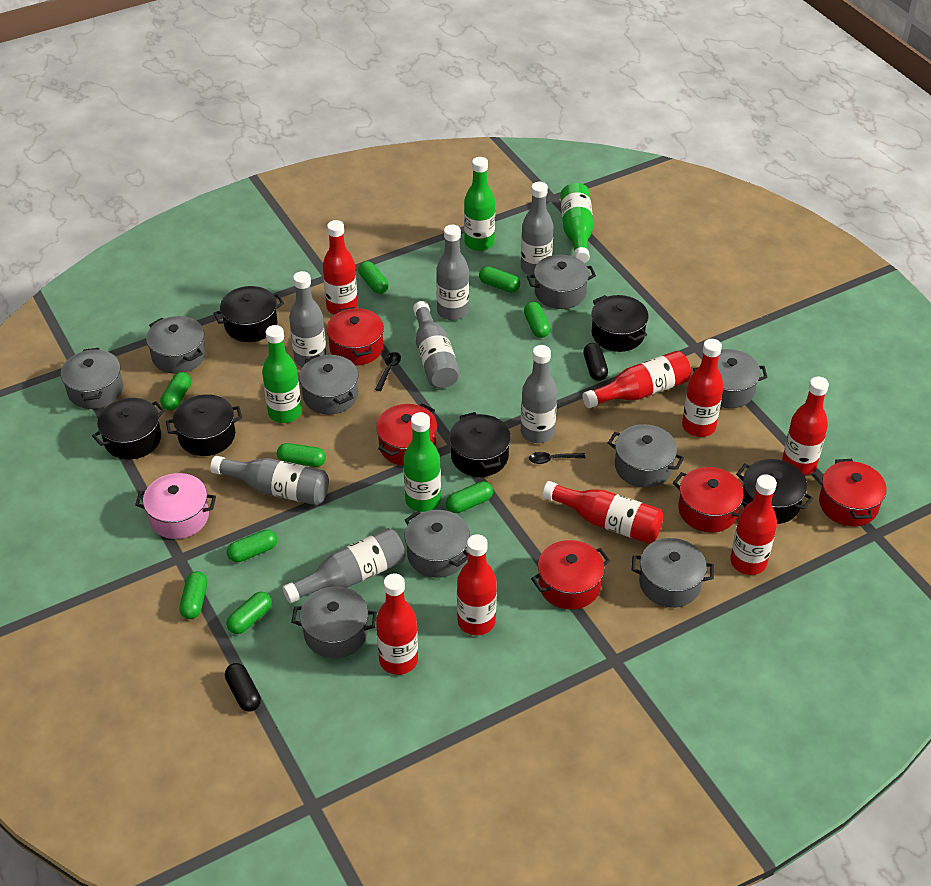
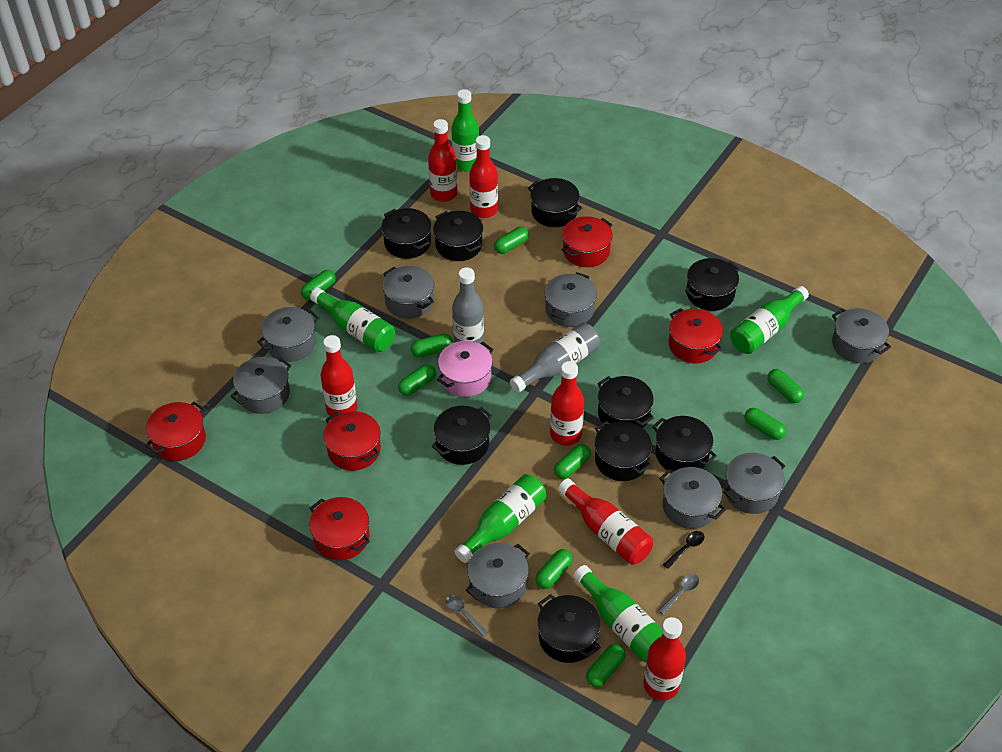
black capsule: [225,663,261,712] [583,343,608,381] = 2 -> none = 0
black pot: [92,398,165,460] [166,394,242,456] [213,286,284,342] [449,412,511,477] [591,295,648,352] [736,459,813,524] = 6 -> [381,208,431,259] [432,406,492,465] [433,211,483,261] [528,178,582,227] [538,594,601,663] [595,421,652,481] [597,376,654,428] [652,416,717,471] [685,258,740,311] = 9
black spoon: [375,352,401,391] [529,452,585,464] = 2 -> [663,531,704,569] = 1
green bottle: [262,325,302,423] [403,412,441,512] [464,157,495,251] [560,183,594,263] = 4 -> [310,288,395,352] [452,89,479,172] [454,474,546,563] [573,565,662,662] [730,286,809,354] = 5
grey bottle: [210,456,329,505] [283,528,406,603] [289,271,327,367] [413,301,460,388] [436,225,469,321] [521,182,553,275] [521,345,557,443] = 7 -> [452,267,484,344] [510,323,600,393] = 2
grey pot: [61,348,123,409] [146,316,206,374] [291,586,377,658] [299,354,358,414] [405,510,470,578] [527,255,596,309] [608,424,684,488] [632,538,714,608] [693,349,768,408] = 9 -> [231,357,291,414] [257,307,319,362] [382,266,434,319] [466,543,530,608] [544,272,597,327] [659,467,726,529] [723,453,785,514] [832,308,891,363] = 8
grey spoon: none = 0 -> [446,595,489,637] [658,574,699,615] = 2
red bottle: [323,220,358,315] [376,573,418,675] [457,534,497,635] [542,481,664,544] [582,351,691,408] [682,339,724,437] [730,474,777,575] [782,376,829,475] = 8 -> [321,335,357,416] [428,119,458,202] [469,135,498,218] [550,361,584,446] [558,478,653,564] [643,617,686,700] = 6

